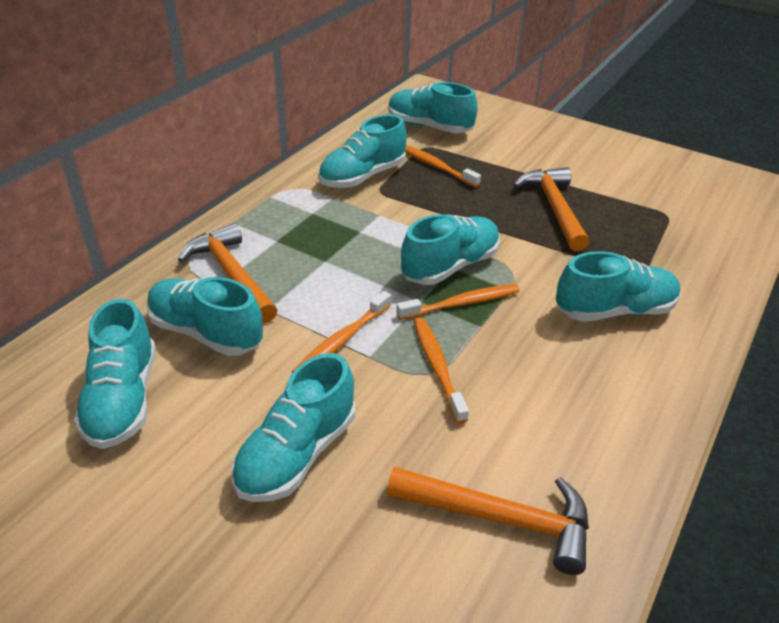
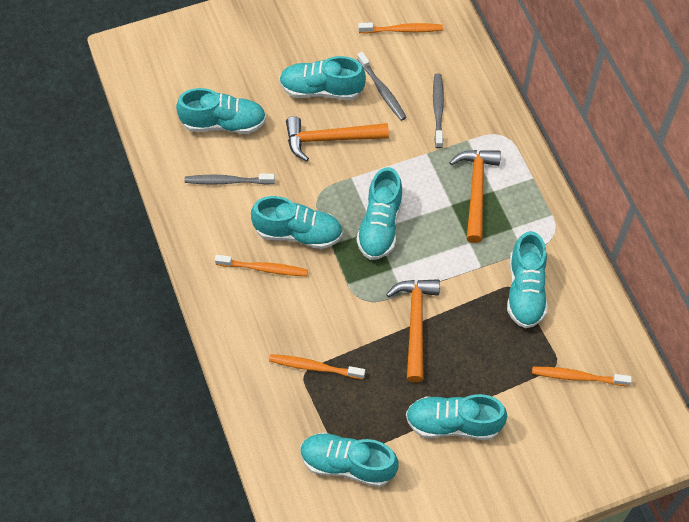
grey toothbrush: none = 0 -> [185,174,275,185] [357,52,407,121] [433,74,444,148] = 3

